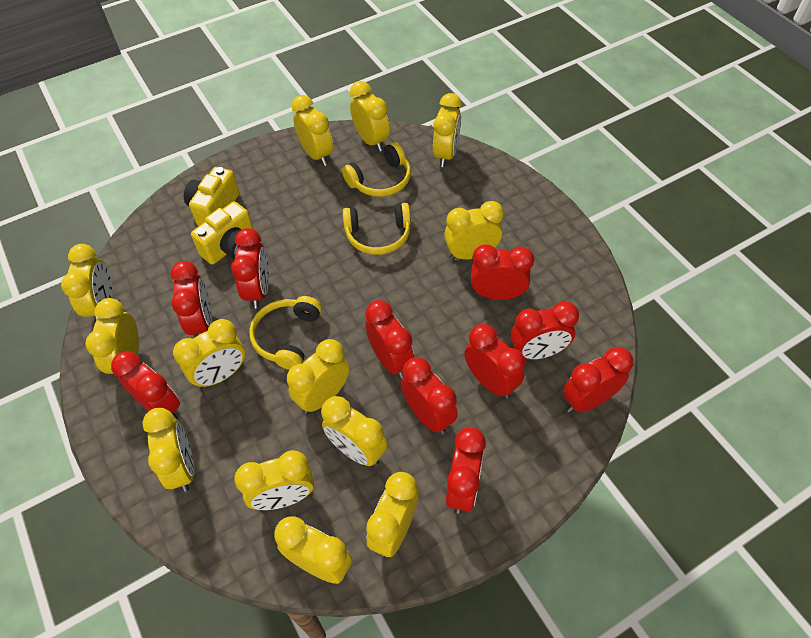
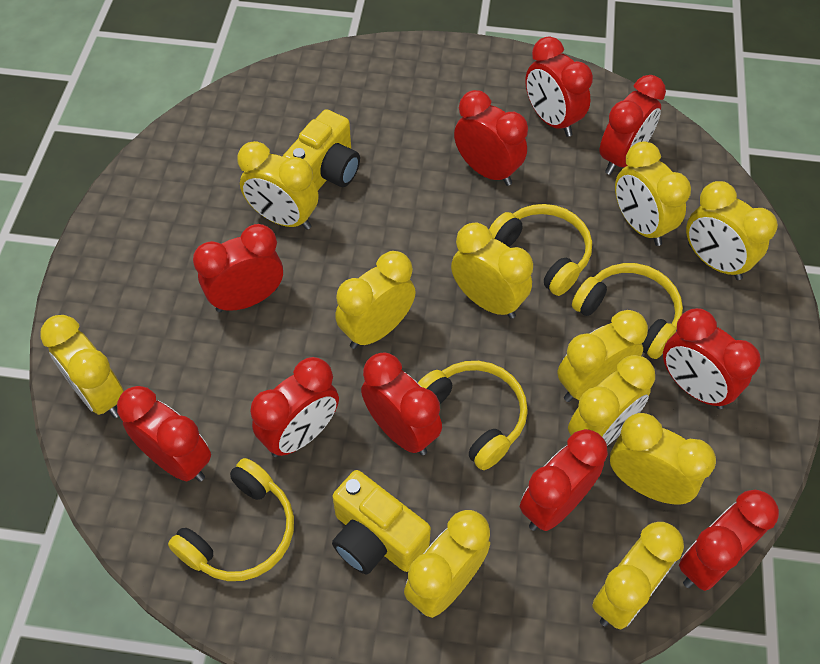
yellow clock: [61,244,112,321] [85,298,139,374] [142,408,195,492] [173,319,245,388] [234,450,314,510] [274,516,352,584] [287,339,349,414] [292,95,333,166] [321,396,387,466] [350,81,390,152] [366,472,419,557] [433,93,462,167] [444,201,504,260] = 13 -> [40,315,124,418] [237,141,318,230] [335,251,416,349] [404,510,490,618] [451,223,533,319] [557,310,648,402] [568,355,655,446] [592,522,684,630] [610,413,716,505] [615,141,691,246] [686,181,778,280] = 11
yellow headphones: [249,296,322,370] [342,142,411,197] [343,203,411,255] = 3 -> [168,458,294,581] [418,361,528,470] [489,204,592,296] [572,263,683,359] = 4

